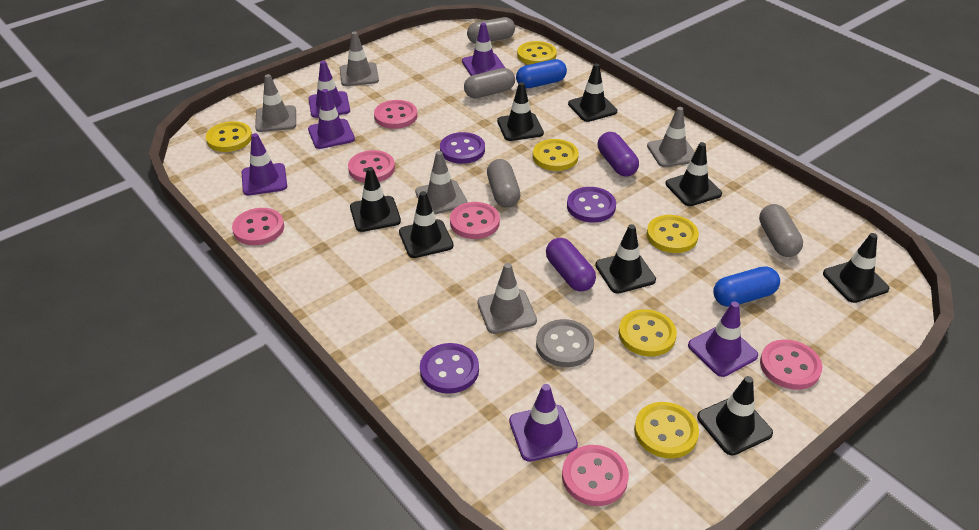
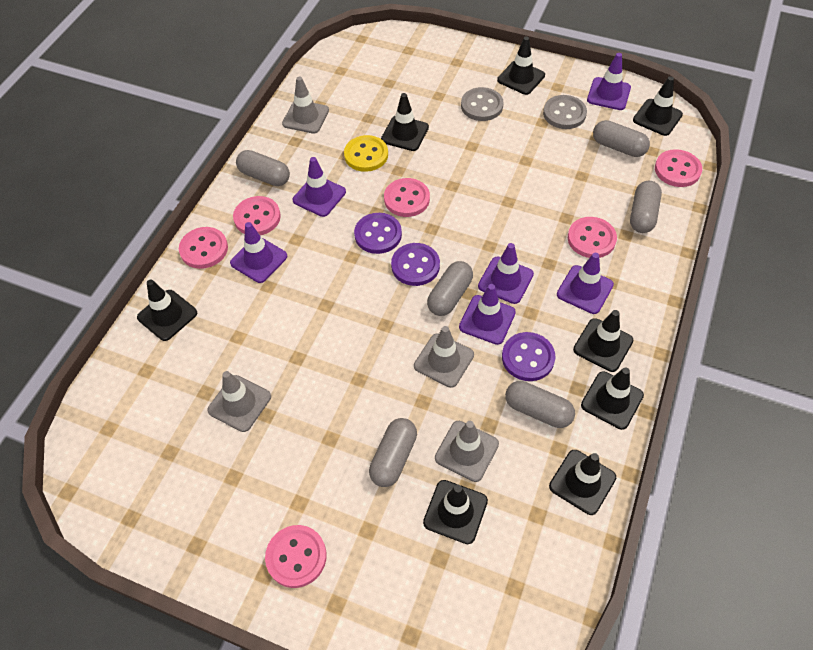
blue capsule: [516,59,567,88] [713,266,780,307] = 2 -> none = 0
grey button: [536,319,594,367] = 1 -> [461,87,504,121] [543,95,587,129] = 2
grey capsule: [464,68,515,98] [467,17,515,44] [487,159,520,208] [759,204,803,257] = 4 -> [236,150,290,186] [369,418,417,487] [427,261,473,316] [505,381,575,428] [593,120,650,157] [630,181,662,233] = 6
grey traffic cone: [255,74,296,132] [340,32,379,86] [415,151,468,214] [477,263,537,334] [647,107,695,167] = 5 -> [207,371,271,432] [282,77,329,134] [414,326,474,388] [435,421,499,482] = 4
purple capsule: [546,238,596,291] [598,132,639,177] = 2 -> none = 0
yellow button: [206,121,252,152] [517,41,557,65] [533,139,579,171] [619,309,677,356] [634,402,699,458] [647,215,699,253] = 6 -> [344,135,388,172] = 1

